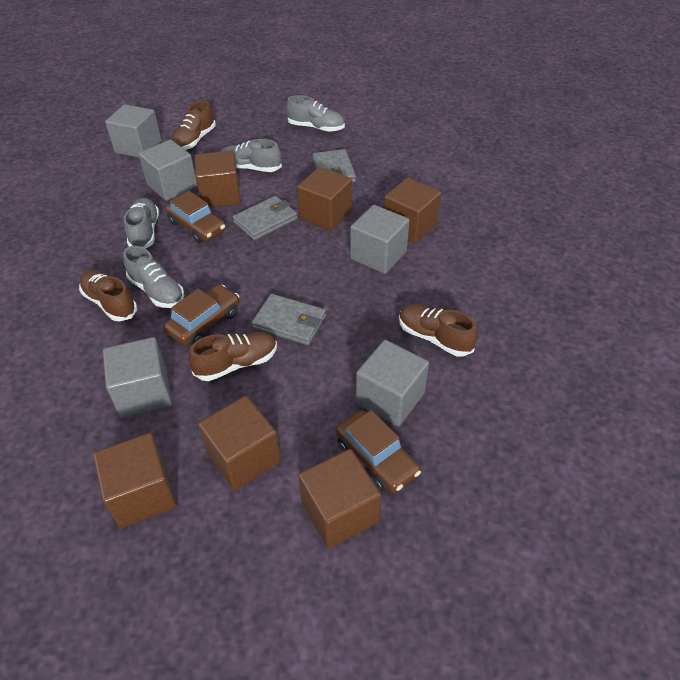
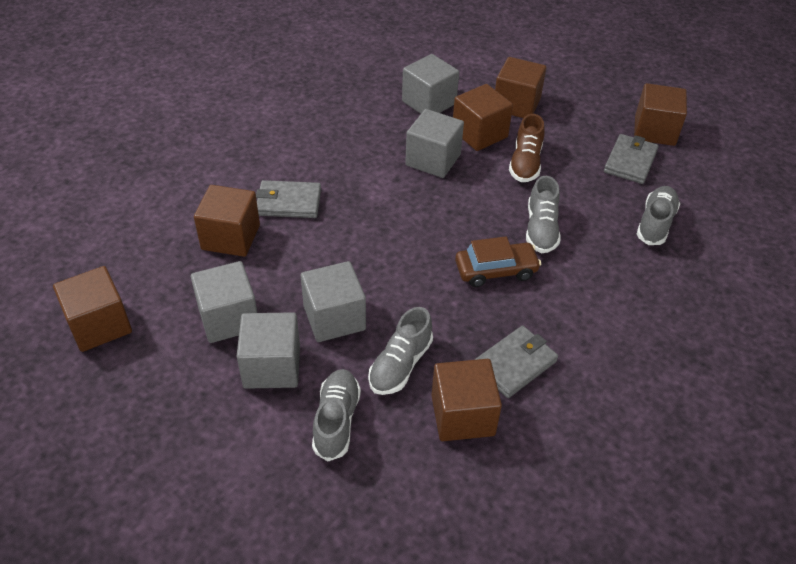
brown car: [164,284,240,345] [165,191,226,243] [336,410,421,493] = 3 -> [455,236,541,287] = 1
brown shoe: [79,270,137,321] [171,101,216,150] [189,332,277,381] [399,304,478,357] = 4 -> [509,114,545,182] = 1

